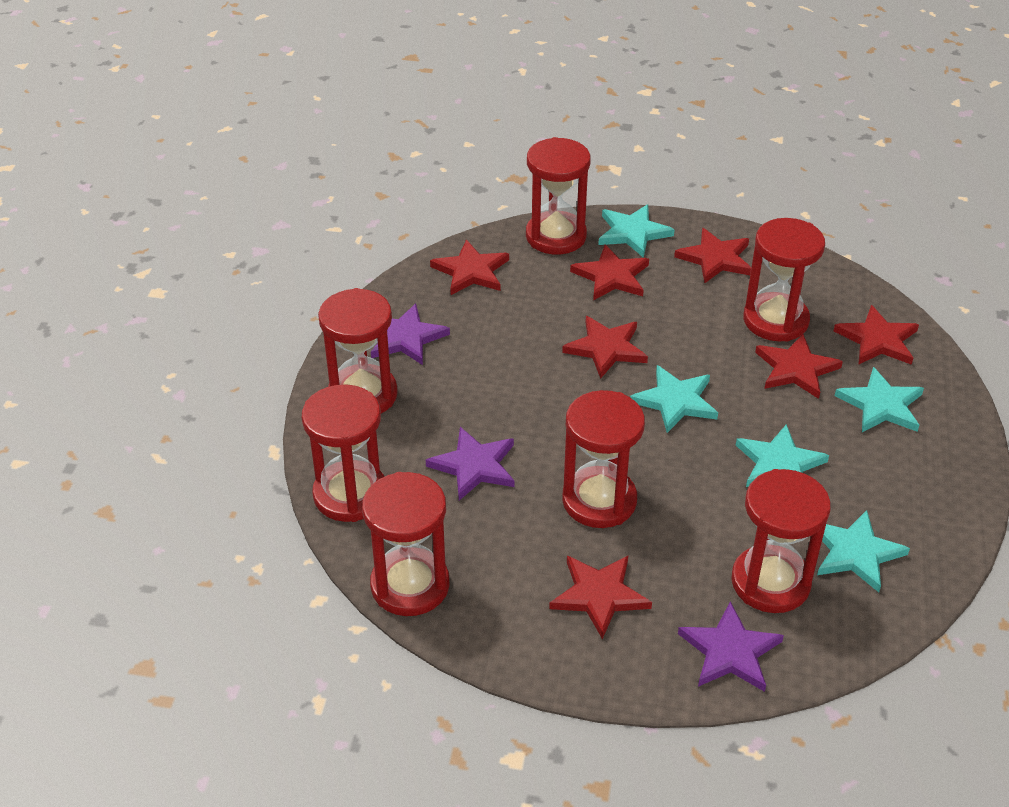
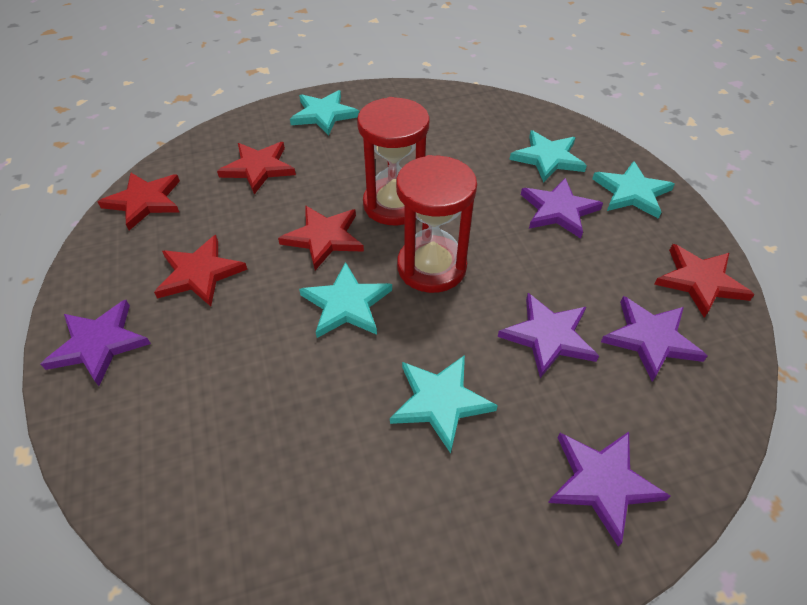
purple star: [371,303,450,365] [426,427,515,501] [678,601,784,692] = 3 -> [41,300,151,386] [498,293,599,378] [521,178,603,239] [548,432,670,547] [601,296,707,382] = 5
red hourglass: [302,384,385,522] [318,288,398,413] [362,472,450,616] [526,137,591,254] [562,390,645,528] [731,469,831,613] [743,218,825,342] = 7 -> [357,97,429,225] [396,155,477,293] = 2
red star: [430,240,509,295] [549,556,652,639] [562,316,648,379] [570,245,649,301] [674,228,751,283] [755,334,843,399] [834,305,919,365] = 7 -> [98,173,180,231] [154,235,247,306] [217,142,296,194] [278,206,364,270] [654,244,755,318] = 5

